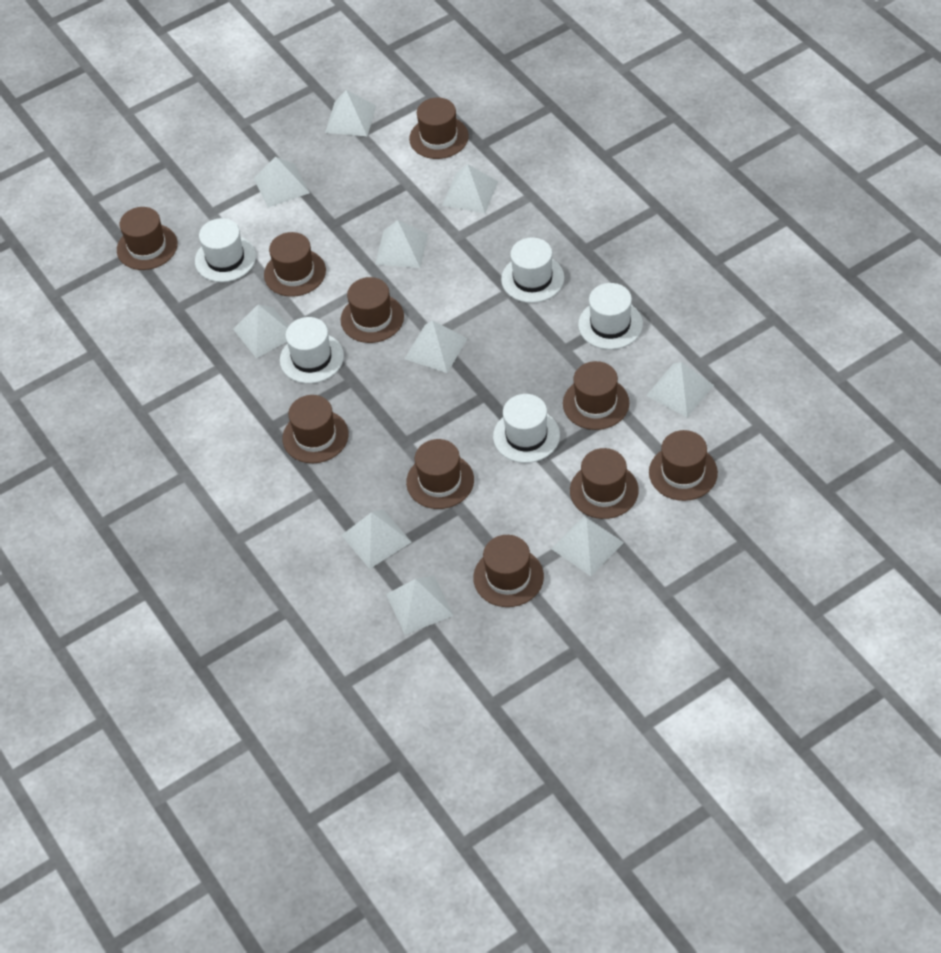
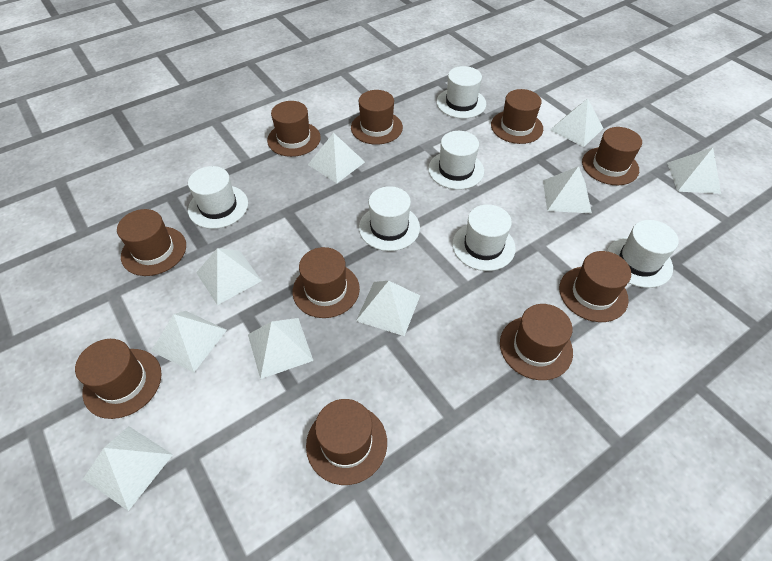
white hat: [195,218,256,282] [280,317,344,383] [493,394,560,463] [501,237,564,303] [578,283,643,350] = 5 -> [188,166,248,229] [359,186,420,251] [428,131,484,190] [437,66,486,119] [452,205,516,271] [607,220,679,288] = 6
white pyramid: [233,304,289,358] [254,157,310,208] [325,90,376,136] [341,509,412,569] [375,220,428,268] [386,575,454,635] [405,320,468,373] [442,164,498,213] [552,516,624,576] [646,362,714,417] = 10 -> [83,426,173,511] [152,311,227,372] [196,248,262,305] [248,318,313,379] [308,133,365,183] [356,281,420,336] [543,166,592,213] [550,98,604,147] [667,147,721,194] = 9

